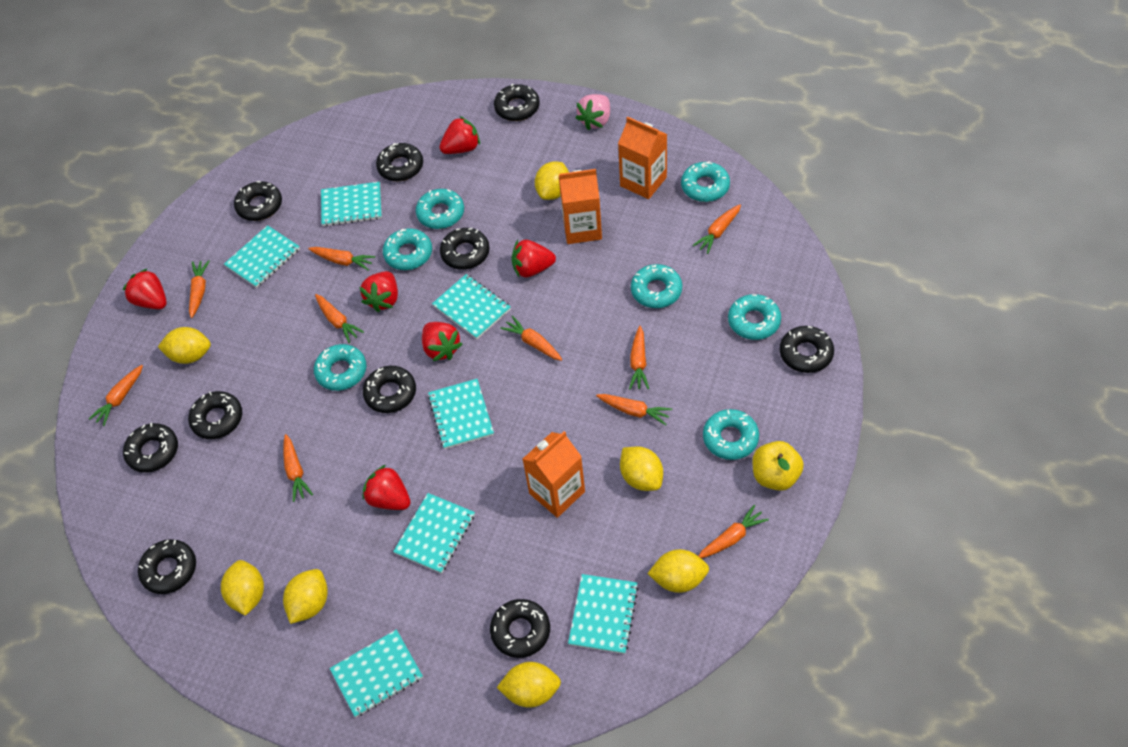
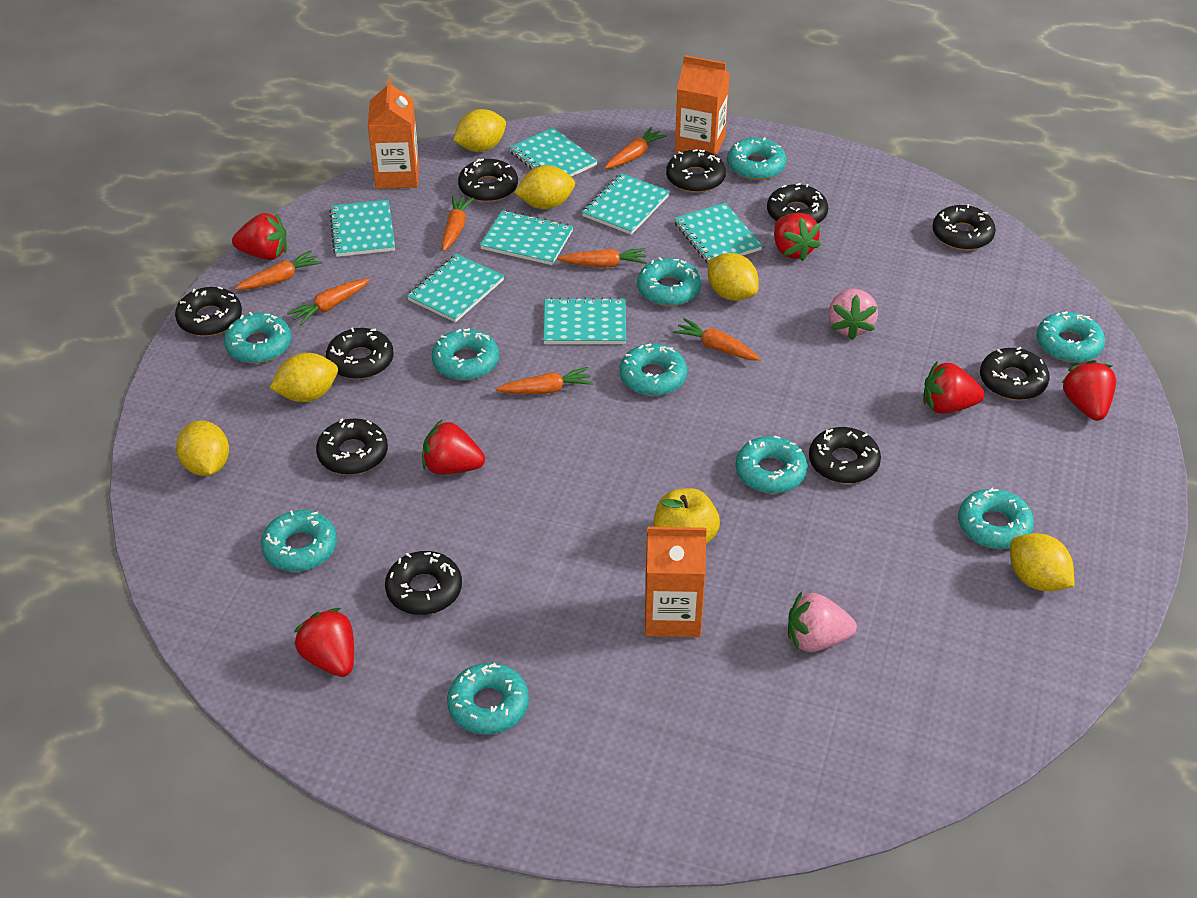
orange carrot: [89,365,143,426] [189,260,210,318] [283,434,313,502] [308,247,375,271] [315,294,364,343] [500,316,562,361] [596,394,672,425] [629,326,649,389] [693,204,741,254] [699,505,769,558] = 10 -> [235,250,322,290] [287,279,370,326] [441,196,474,252] [496,367,593,394] [557,248,647,268] [605,127,667,169] [673,318,761,361] = 7
pink strawberry: [576,94,610,130] = 1 -> [788,591,857,652] [828,289,878,340] = 2
turquoise donut: [314,344,366,391] [383,228,432,270] [416,189,464,229] [631,264,682,308] [681,161,730,202] [703,409,759,460] [728,294,781,340] = 7 -> [224,312,292,363] [261,510,337,572] [432,328,499,380] [447,663,529,734] [620,343,687,396] [637,257,701,306] [727,137,786,180] [736,436,808,493] [958,488,1034,549] [1037,311,1105,362] = 10
yellow lemon: [158,327,211,364] [221,560,264,616] [283,569,328,624] [497,662,561,708] [535,162,569,200] [620,446,663,491] [647,549,709,593] = 7 -> [176,420,229,476] [270,353,338,402] [453,109,506,152] [514,165,575,209] [708,253,759,301] [1010,533,1075,591] = 6

